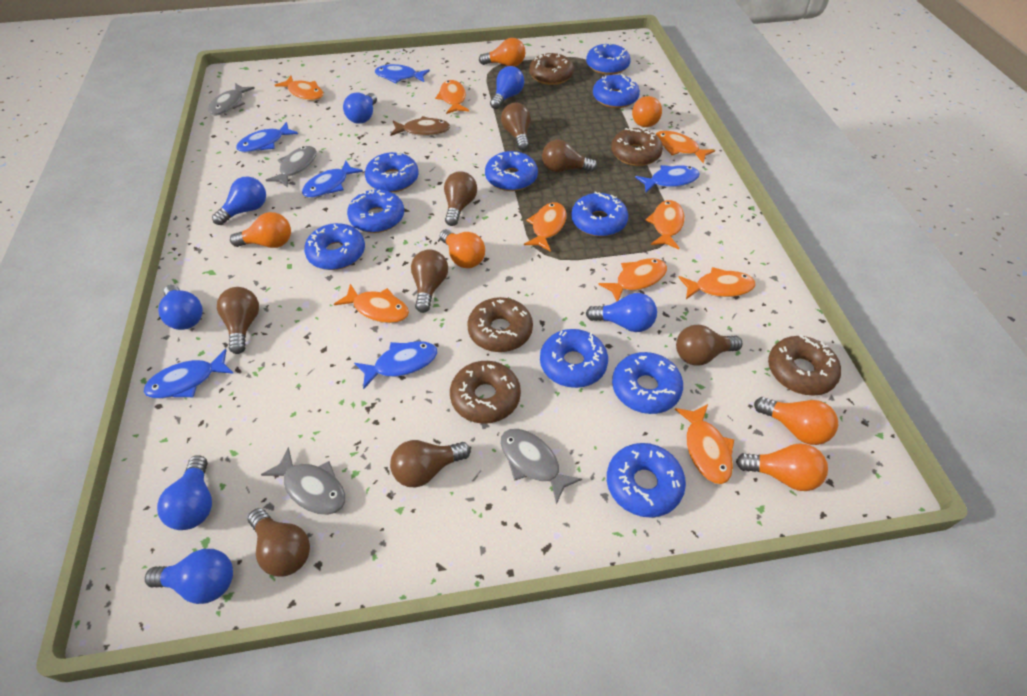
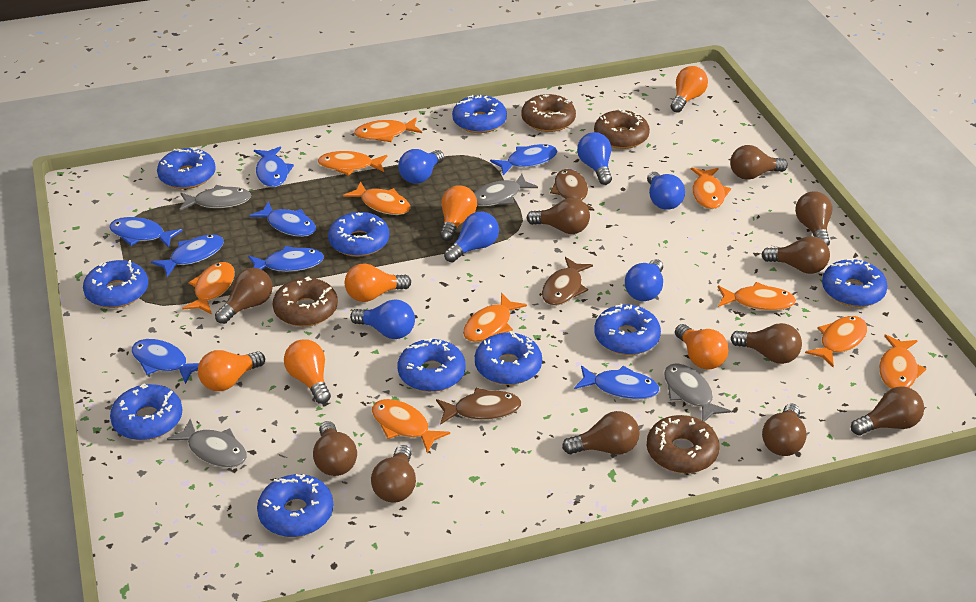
blue fish: [144,349,234,398] [236,122,298,152] [302,161,363,198] [354,341,437,389] [375,64,430,83] [635,165,700,193] = 6 -> [109,217,183,248] [132,339,199,384] [151,234,224,277] [248,246,324,272] [249,201,316,237] [254,147,294,187] [490,144,557,175] [574,365,659,400] = 8
blue light bulb: [145,549,233,604] [157,455,212,530] [158,285,203,330] [212,176,266,225] [343,93,377,124] [490,66,524,109] [586,293,657,332] = 7 -> [350,299,415,339] [398,149,444,184] [444,212,499,262] [577,132,612,185] [625,259,663,301] [647,172,685,210] = 6
brown donut: [450,361,521,424] [467,297,533,352] [529,53,574,85] [611,127,663,166] [768,335,841,396] = 5 -> [273,276,338,327] [521,94,576,132] [594,109,650,149] [647,415,720,473] = 4
brown fish: [390,116,451,136] = 1 -> [436,388,521,425] [542,257,593,306] [550,169,594,211] = 3
brown light bulb: [217,287,259,354] [248,508,310,577] [390,440,471,487] [411,249,448,313] [444,171,477,226] [501,103,531,151] [542,139,597,172] [676,325,742,365] = 8 -> [215,268,272,324] [313,421,357,476] [371,445,416,502] [527,198,590,234] [562,411,640,455] [730,145,788,180] [731,323,802,364] [761,236,830,274] [762,403,807,456] [795,191,832,246] [851,386,924,436] = 11
orange fish: [275,76,324,101] [334,284,409,323] [435,80,469,114] [524,202,566,252] [598,258,667,301] [646,200,685,249] [656,131,715,163] [675,404,734,484] [678,267,756,299] = 9 -> [182,262,235,314] [318,151,387,176] [343,181,410,215] [354,118,422,142] [372,399,450,453] [463,293,527,342] [691,168,731,209] [718,282,796,311] [805,316,867,367] [879,335,926,389] = 10

